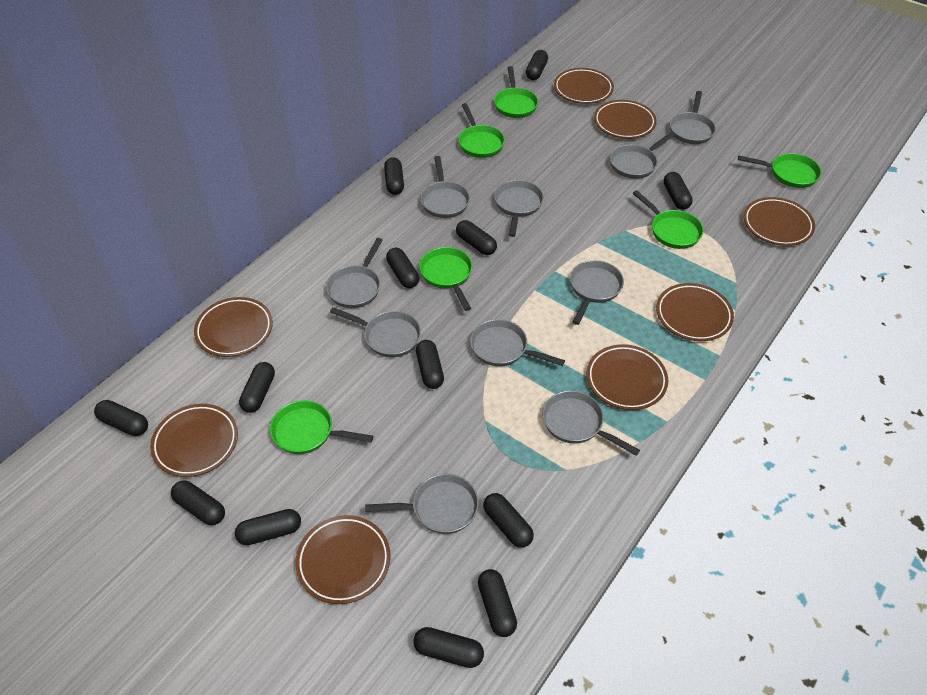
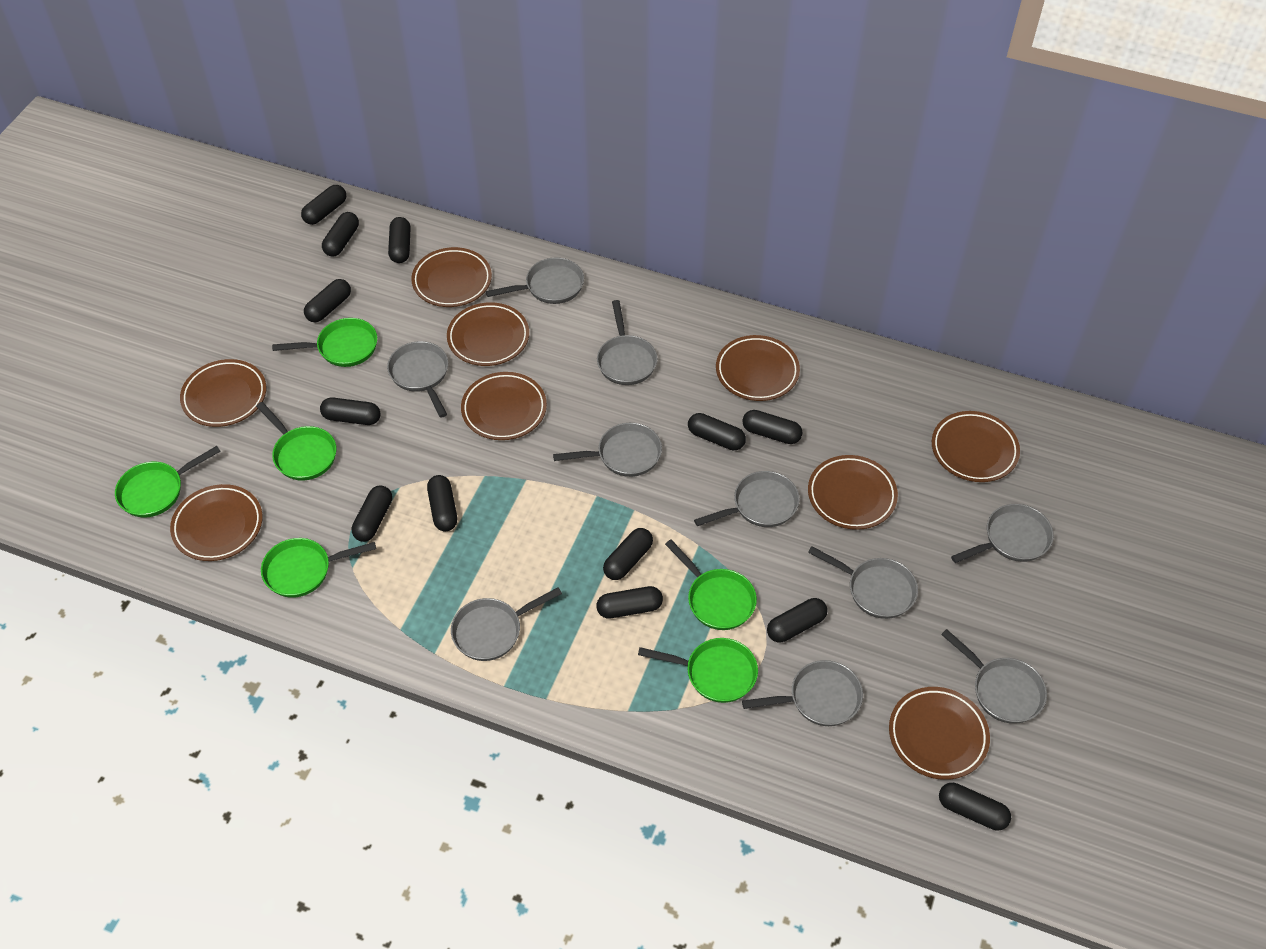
brown plate: [150,404,238,477] [194,297,273,357] [295,515,391,604] [554,68,614,104] [587,344,668,410] [594,100,657,139] [656,283,734,341] [743,197,815,246] = 8 -> [170,484,263,561] [180,359,266,427] [411,247,492,307] [447,302,529,366] [461,372,547,440] [716,335,800,401] [808,455,898,530] [889,687,990,780] [932,411,1020,482] = 9

